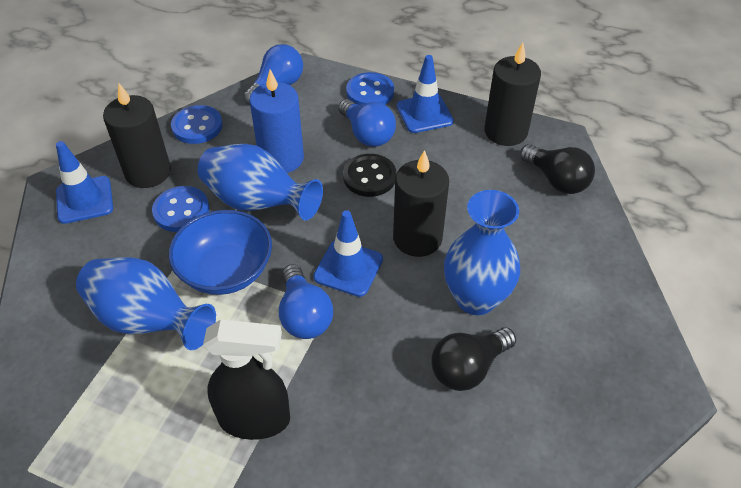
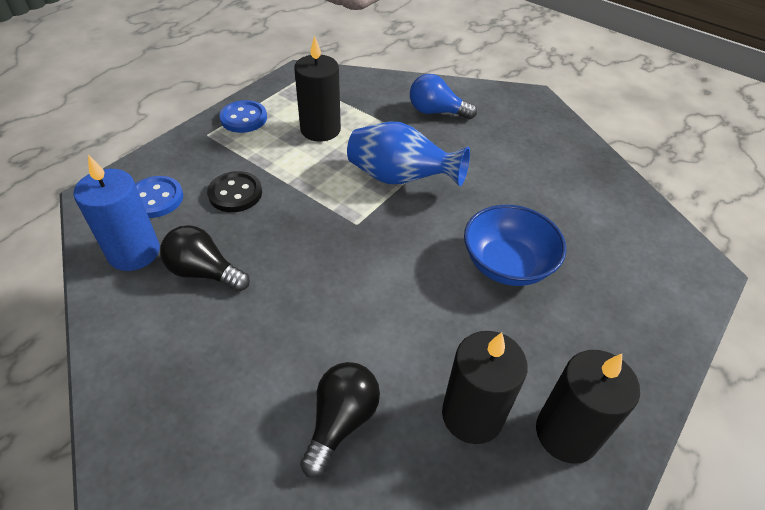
black spray bottle: [203,319,290,440] = 1 -> none = 0
blue button: [152,186,209,232] [171,105,223,144] [346,72,394,105] = 3 -> [135,176,183,218] [219,100,267,133] = 2
blue light bulb: [243,44,303,105] [279,264,333,339] [338,99,396,147] = 3 -> [410,74,477,119] = 1
blue traffic cone: [56,141,113,224] [313,210,383,297] [397,55,454,133] = 3 -> none = 0
blue vase: [76,257,216,350] [198,144,323,221] [444,190,520,315] = 3 -> [347,121,470,186] = 1

